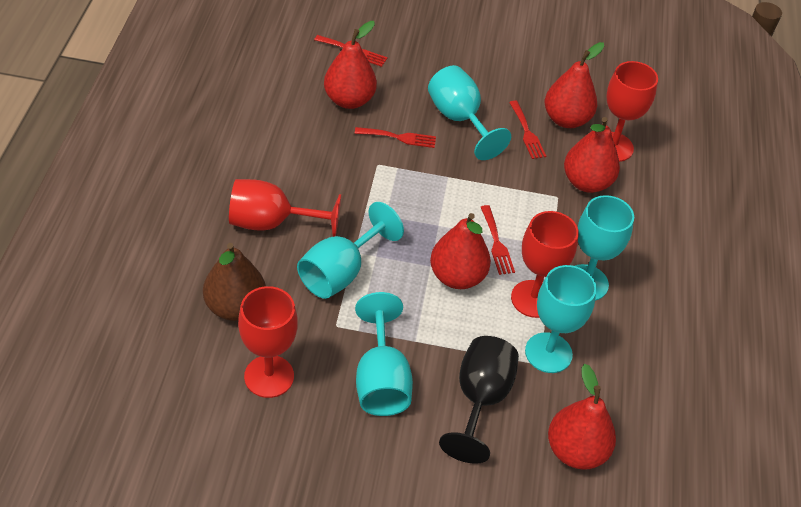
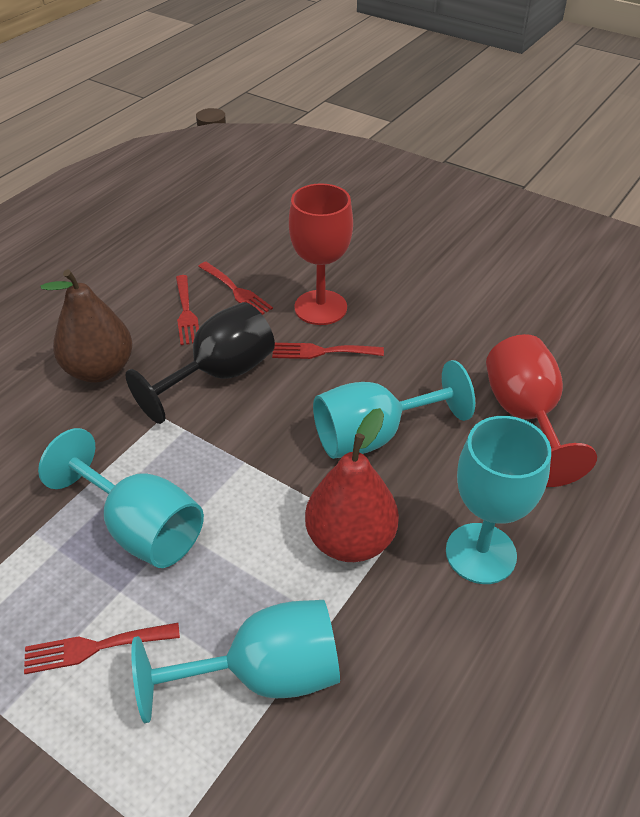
red goblet: [229,179,341,237] [238,286,298,398] [511,211,579,318] [606,61,658,162] = 4 -> [289,183,353,325] [486,334,597,487] = 2
red pear: [324,21,377,109] [430,213,491,289] [545,42,604,128] [548,364,616,470] [564,117,620,193] = 5 -> [305,408,399,562] = 1
turquoise goblet: [297,202,404,299] [355,292,413,416] [428,65,511,160] [525,265,597,373] [575,195,634,301] = 5 -> [38,428,204,568] [131,600,340,723] [313,360,475,459] [446,416,551,584] = 4

